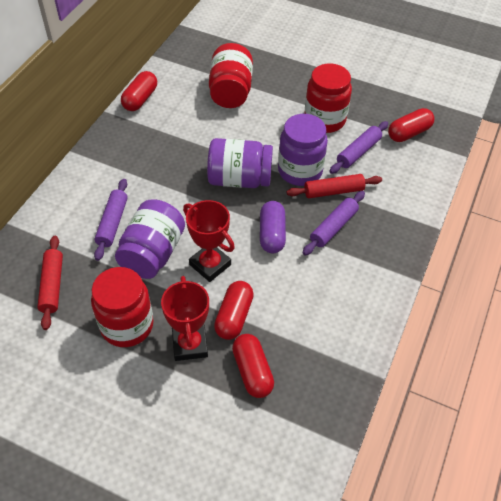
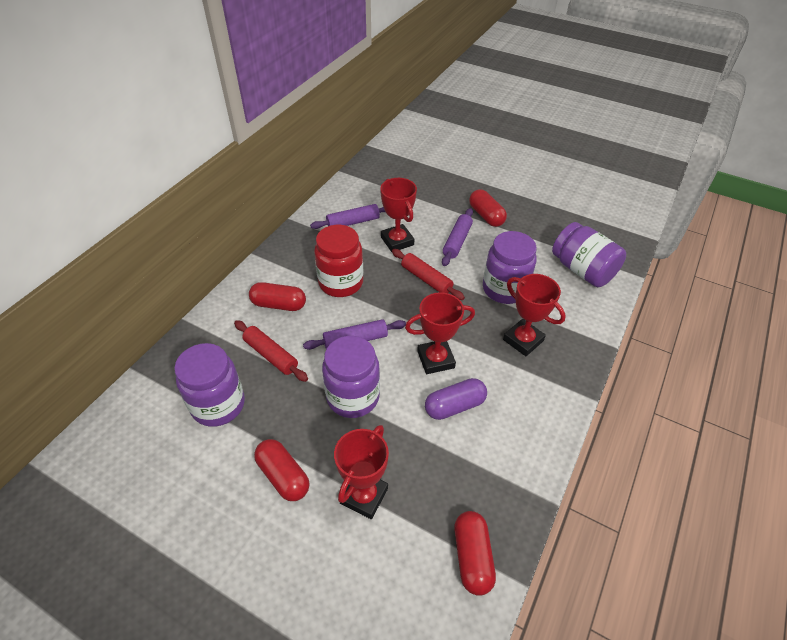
purple jar: [115,199,185,279] [207,138,273,188] [278,114,328,186] = 3 -> [174,343,245,427] [322,336,380,418] [483,231,537,304] [552,222,626,287] = 4
red jar: [91,267,154,347] [209,43,253,108] [304,63,352,133] = 3 -> [314,225,363,297] = 1
red trophy: [161,276,209,361] [183,200,235,282] = 2 -> [334,425,389,519] [380,178,417,252] [405,292,475,374] [503,274,566,356] = 4

